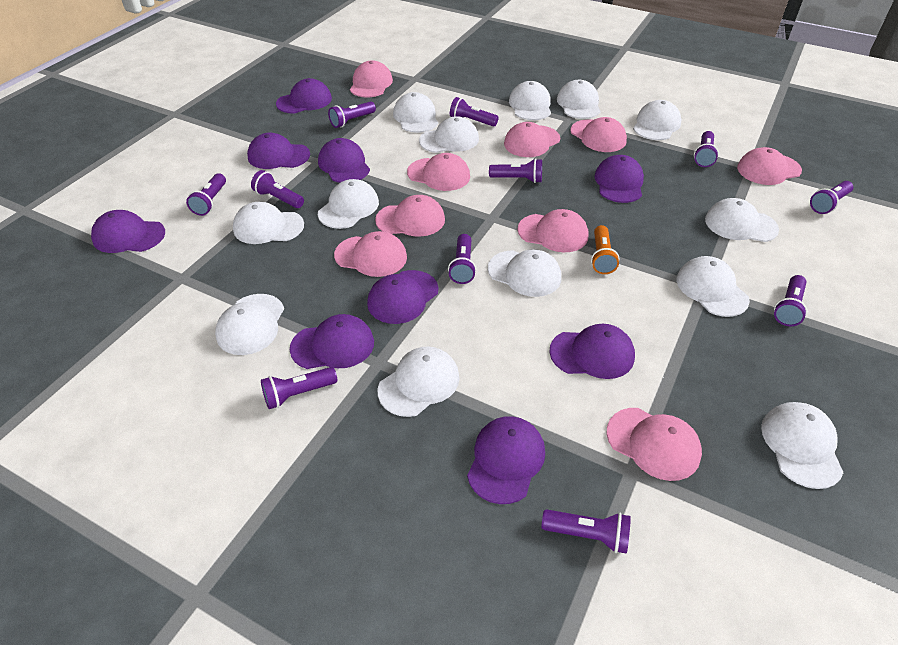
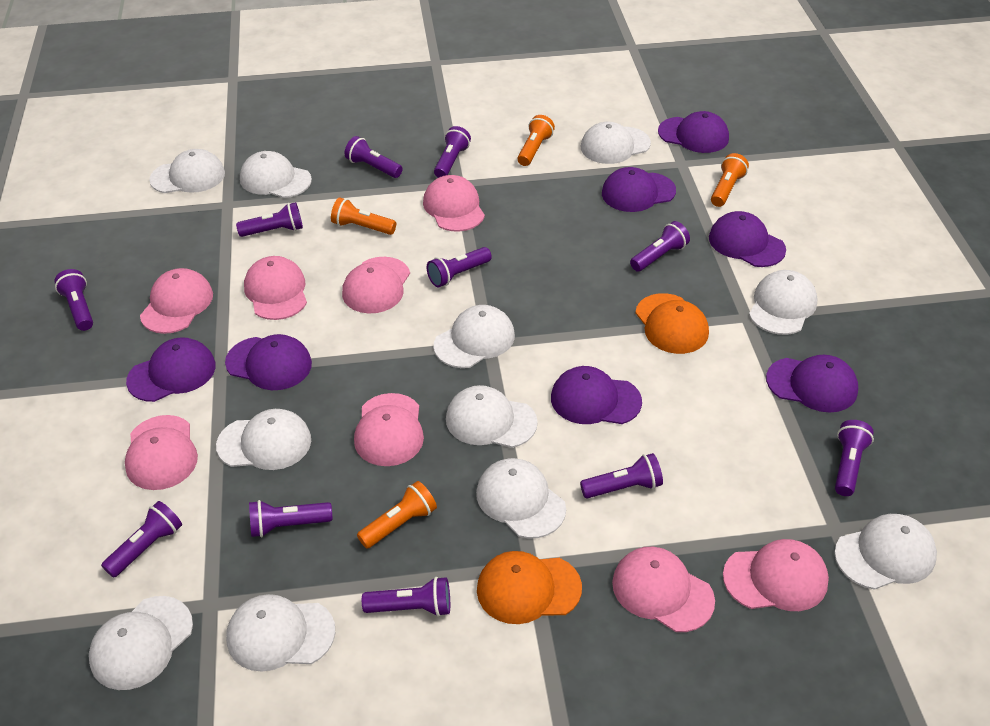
orange cap: none = 0 -> [477,551,582,624] [635,293,709,354] = 2
orange flashlight: [591,225,619,274] = 1 -> [331,197,396,235] [357,481,437,548] [517,115,555,166] [711,153,749,207] = 4
pink cap: [334,231,407,277] [350,60,393,97] [375,195,445,237] [407,153,470,191] [504,122,560,157] [517,209,588,252] [570,117,627,152] [607,408,702,481] [737,147,802,185] = 9 -> [125,415,198,490] [140,268,213,334] [244,256,307,320] [342,257,410,313] [354,393,424,466] [423,175,485,232] [612,547,715,632] [723,539,829,611] = 8
purple cap: [91,210,165,253] [247,133,310,169] [276,78,332,114] [290,314,374,369] [318,138,370,183] [367,270,439,324] [467,416,545,504] [549,324,635,379] [594,155,644,203] = 9 -> [126,337,216,402] [225,334,312,390] [551,366,642,424] [602,167,676,212] [658,111,729,153] [709,211,786,267] [766,355,858,413] = 7
white cap: [215,294,284,355] [233,202,304,244] [318,179,379,229] [378,346,460,417] [393,92,438,133] [419,116,479,153] [488,249,561,297] [509,81,551,120] [557,80,601,119] [633,100,681,140] [676,256,750,317] [705,198,779,242] [761,402,844,489] = 13 -> [89,596,193,690] [149,149,225,193] [216,409,311,470] [226,594,335,672] [240,151,312,198] [434,305,515,368] [446,385,538,448] [476,458,566,539] [581,122,651,164] [749,270,818,335] [834,514,937,590] = 11

